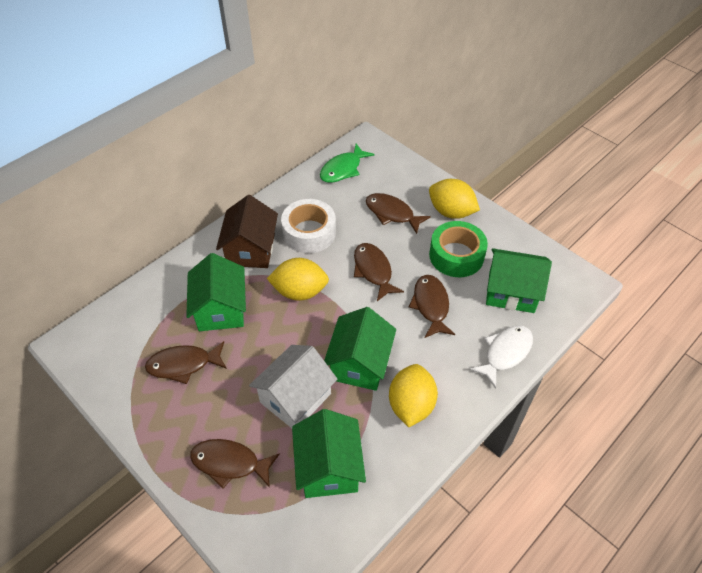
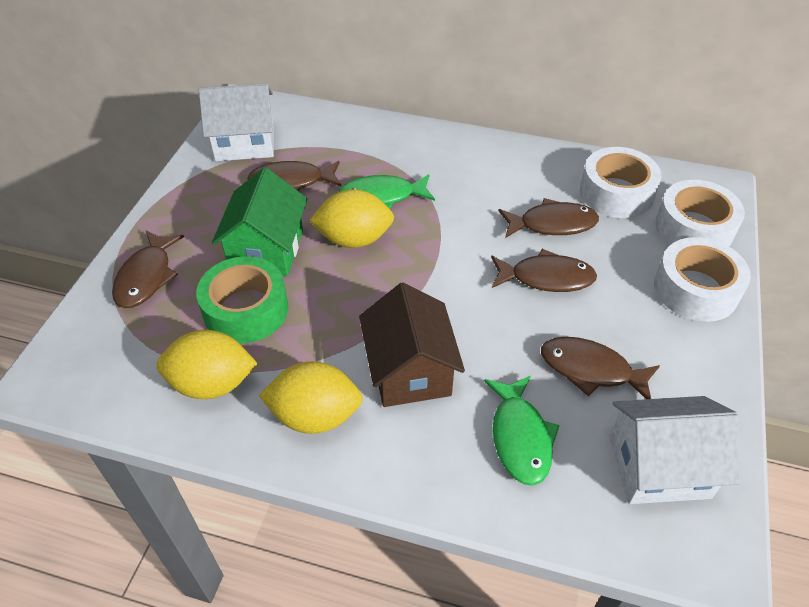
green fish: [320,144,375,183] = 1 -> [339,174,435,209] [484,376,560,486] = 2
green house: [186,253,246,331] [292,409,366,498] [324,307,396,391] [486,248,552,313] = 4 -> [212,167,307,276] = 1
white fish: [469,326,533,389] = 1 -> none = 0
white house: [249,345,338,428] = 1 -> [199,84,274,161] [609,396,740,504] = 2
white tape: [281,199,336,253] = 1 -> [580,147,662,218] [654,237,751,322] [655,180,745,247] = 3

